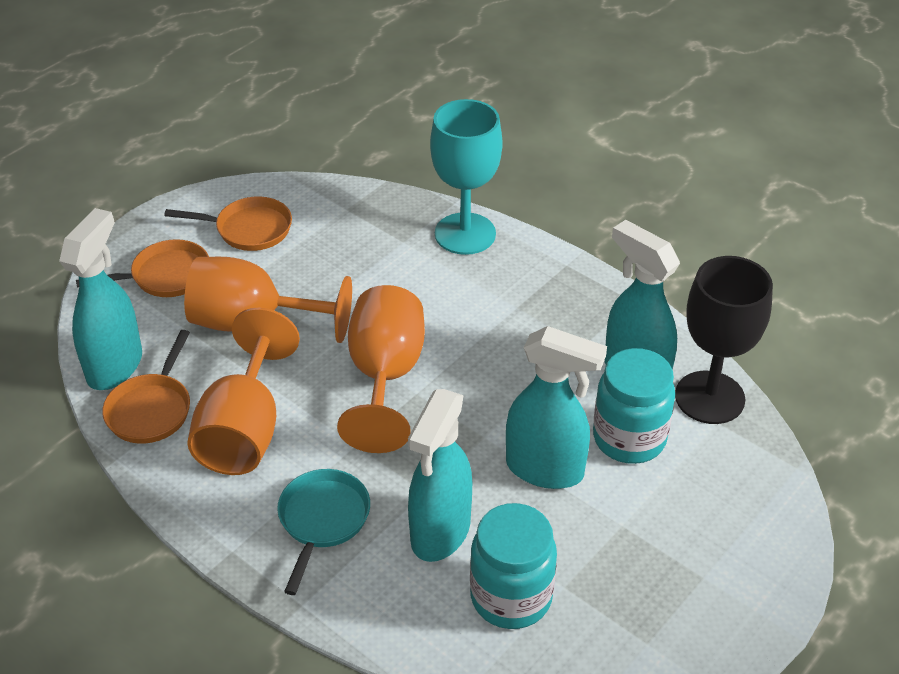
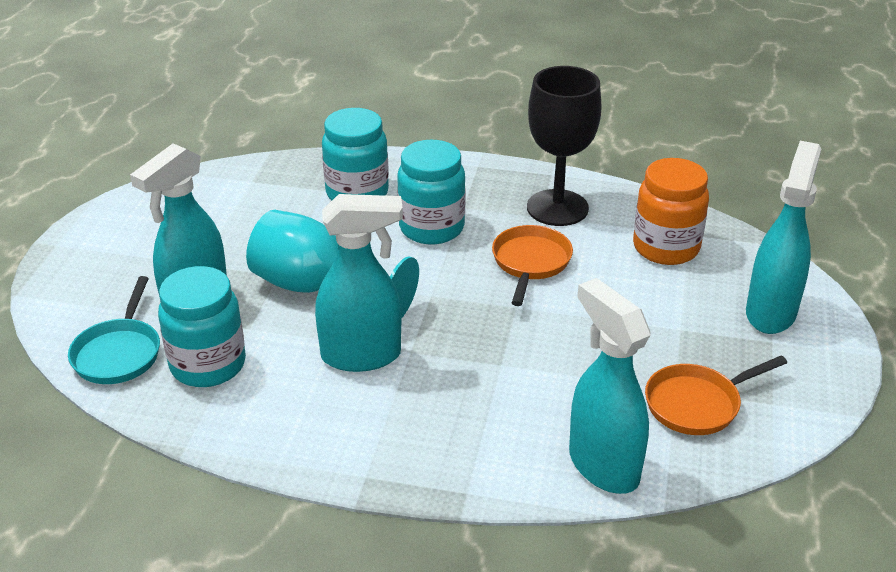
orange goblet: [184,257,352,343] [187,308,300,475] [337,285,425,453] = 3 -> none = 0
orange jar: none = 0 -> [633,158,709,265] = 1
orange pan: [76,239,209,297] [102,330,190,444] [164,197,292,251] = 3 -> [492,225,573,306] [645,355,787,435] = 2
turquoise jar: [470,503,557,629] [593,348,675,464] = 2 -> [158,266,246,387] [322,108,389,201] [397,140,466,244] = 3

